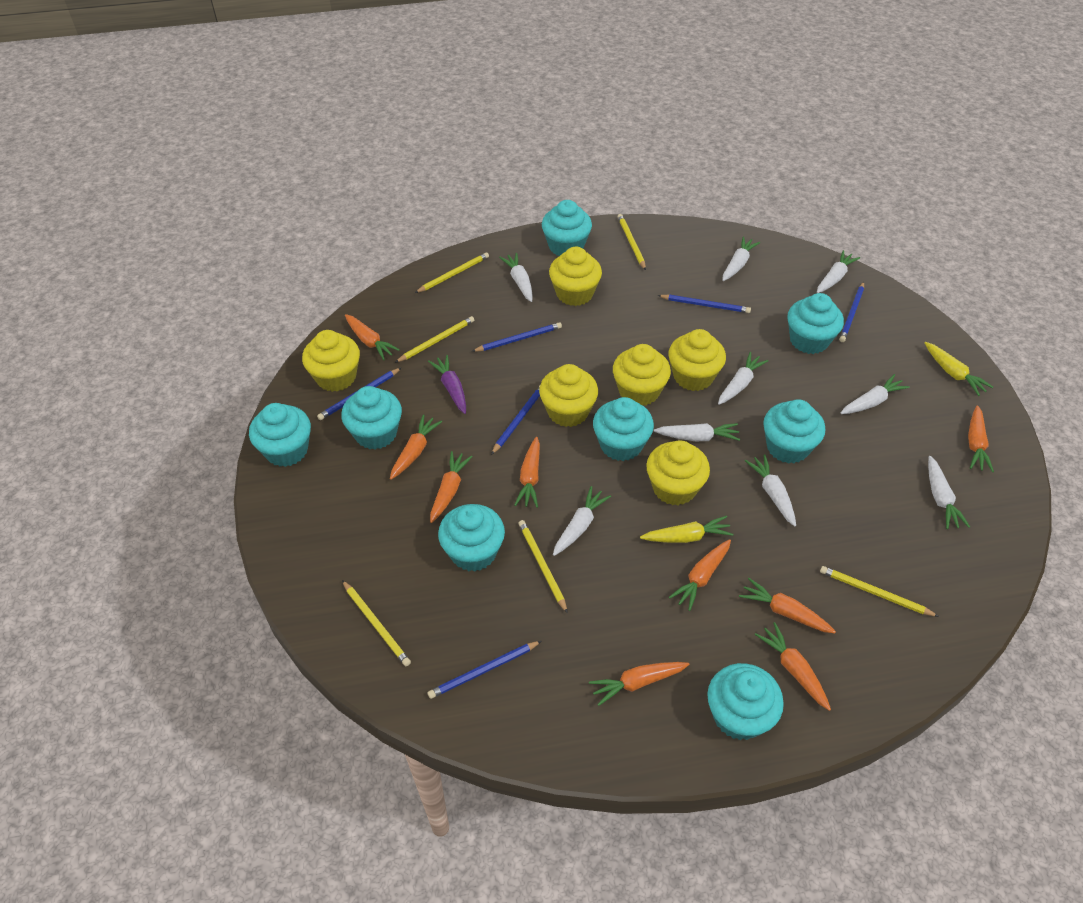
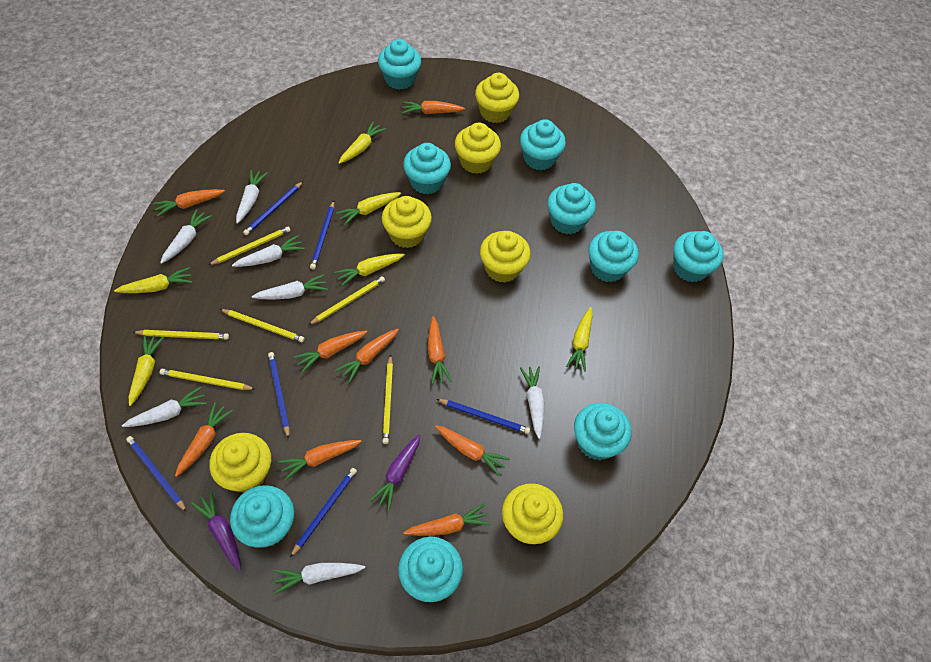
purple carrot: [428,355,466,414] = 1 -> [191,491,241,571] [369,435,420,511] = 2
turquoise cupcake: [249,403,311,467] [341,386,402,449] [438,504,505,572] [542,200,592,256] [593,397,654,461] [707,663,784,740] [763,399,825,464] [787,293,844,354] = 8 -> [230,485,294,548] [378,39,421,90] [398,537,463,602] [403,143,451,194] [520,119,566,170] [547,183,596,234] [574,403,631,460] [588,231,639,282] [673,231,724,282] = 9
white carrot: [499,253,533,302] [553,486,611,556] [654,423,740,441] [718,352,768,405] [722,236,760,281] [745,454,796,527] [817,250,860,293] [841,374,910,414] [928,456,970,529] = 9 -> [122,387,207,427] [160,209,211,264] [232,235,305,267] [236,170,267,224] [252,274,328,300] [273,563,365,594] [520,366,544,439] = 7
yellow carrot: [640,516,733,543] [925,342,993,396] = 2 -> [114,267,193,293] [129,335,164,406] [334,254,405,286] [336,192,401,225] [338,121,386,164] [566,307,593,372] = 6

